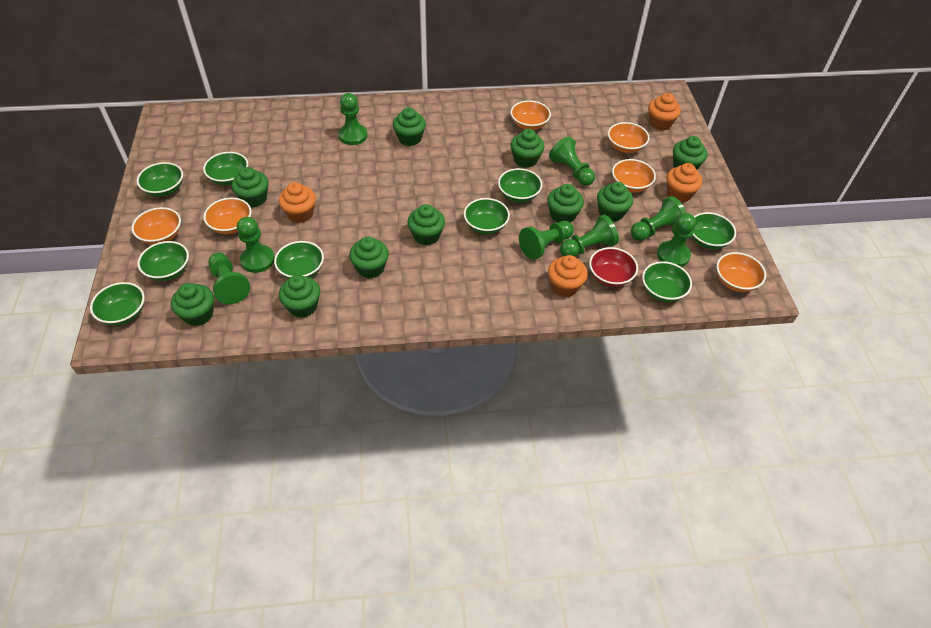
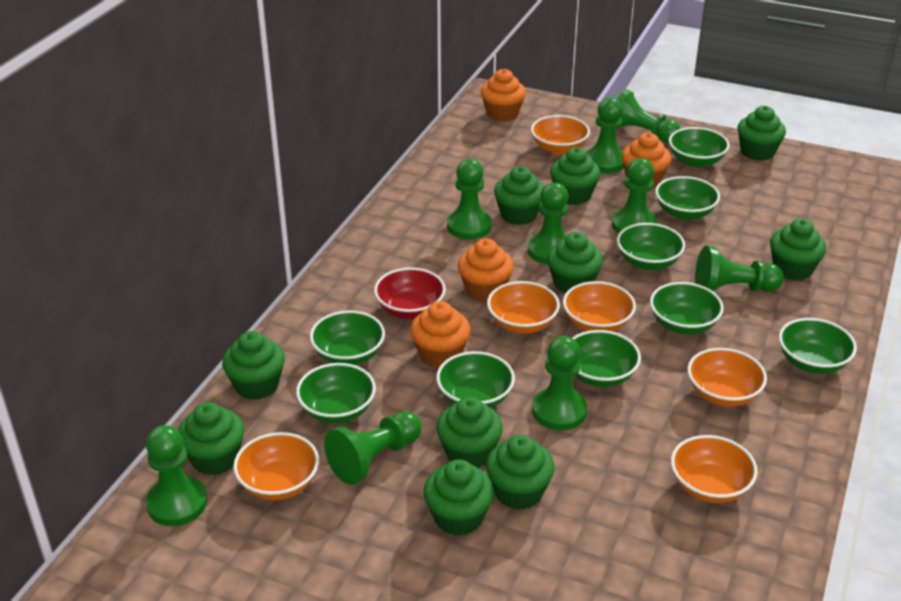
green pawn: [208,253,250,304] [237,217,275,273] [339,93,367,145] [519,221,574,260] [549,137,595,186] [560,215,619,256] [631,196,686,241] [657,213,696,267] = 8 -> [146,425,207,526] [324,411,422,485] [447,159,492,239] [528,183,568,265] [532,336,587,430] [586,98,624,173] [612,158,657,234] [616,90,681,143] [695,246,784,292] = 9

